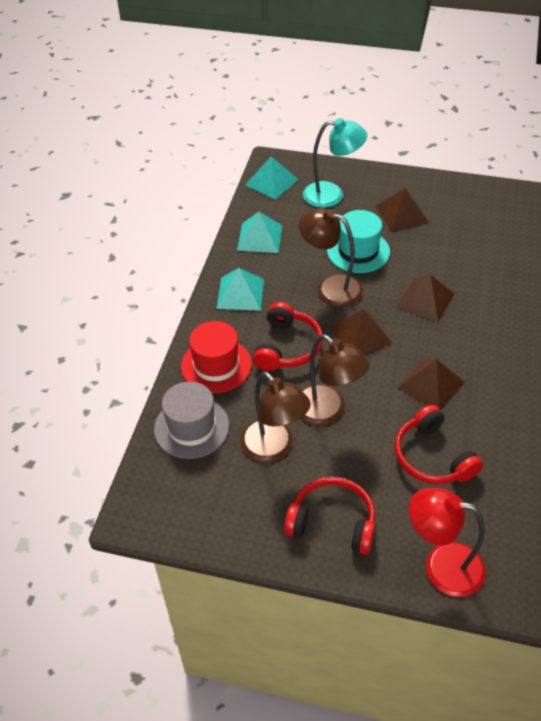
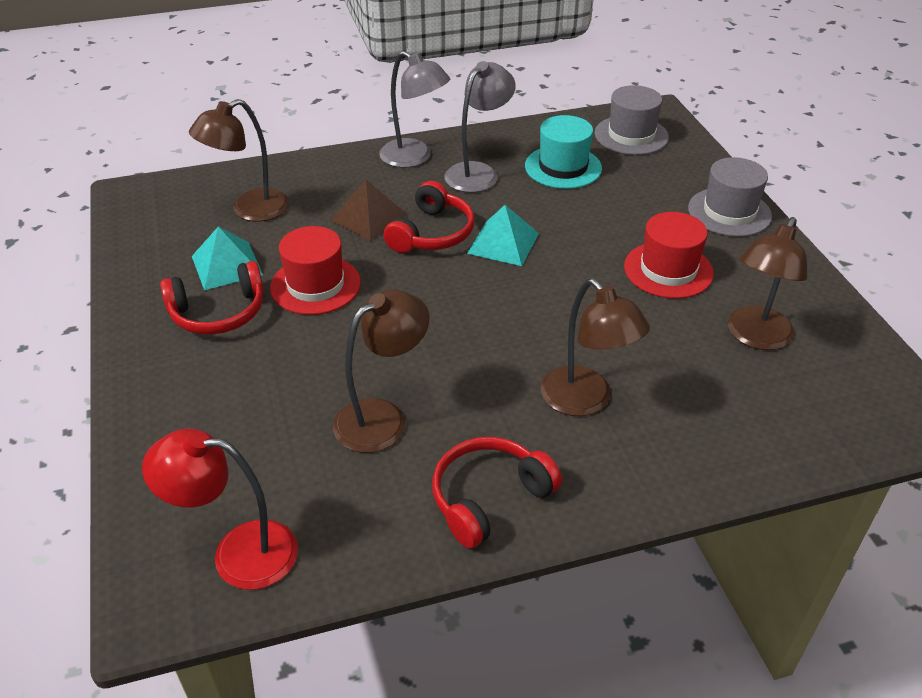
brown lamp: [241,371,311,462] [299,208,363,307] [301,335,369,425] = 3 -> [189,99,290,221] [333,290,430,453] [541,278,650,416] [728,217,807,350] = 4
brown pyramid: [330,309,392,354] [375,188,428,231] [397,274,454,322] [398,359,465,411] = 4 -> [331,180,407,241] = 1
grey hat: [154,382,229,459] = 1 -> [595,85,669,155] [688,157,772,237] = 2
grey lamp: none = 0 -> [379,51,450,168] [445,61,516,193] = 2
red hat: [181,321,252,393] = 1 -> [270,226,361,315] [624,212,714,299] = 2
turquoise lamp: [303,118,367,208] = 1 -> none = 0
turquoise pyramid: [217,268,264,311] [237,212,283,253] [245,156,299,200] = 3 -> [192,226,263,290] [467,205,539,266] = 2

